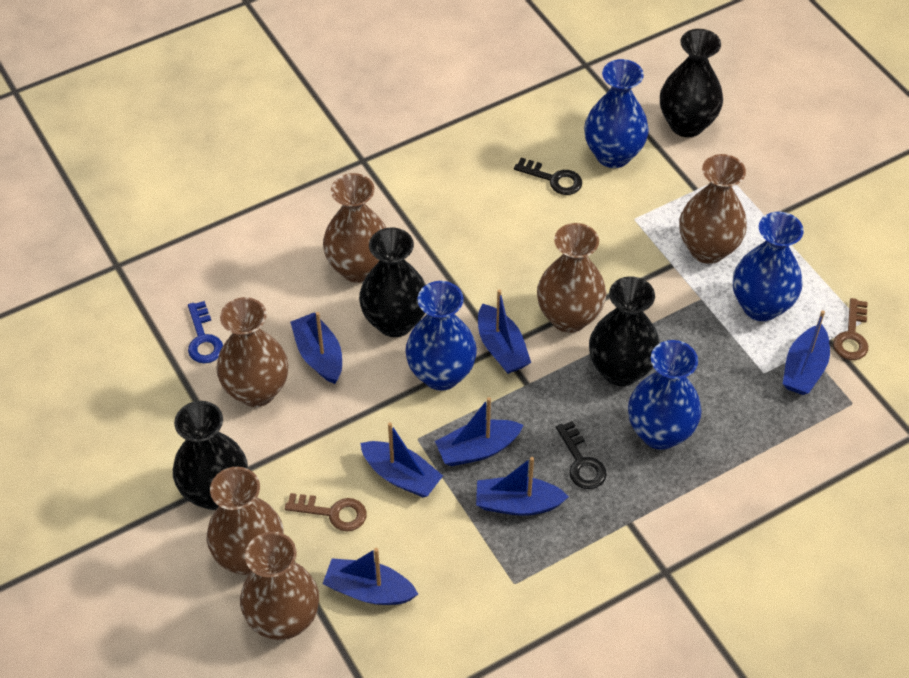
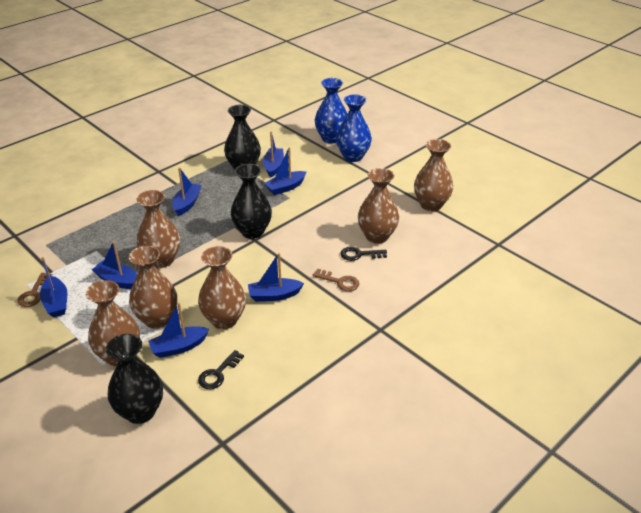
black vase: [173,401,248,510] [359,228,426,337] [589,276,660,386] [660,29,723,137] = 4 -> [106,334,163,424] [224,105,261,170] [231,164,272,239] = 3
blue key: [188,301,223,363] = 1 -> none = 0
blue vase: [405,281,477,391] [584,59,649,168] [628,340,701,450] [733,212,804,321] = 4 -> [315,78,347,144] [336,94,372,162] = 2

